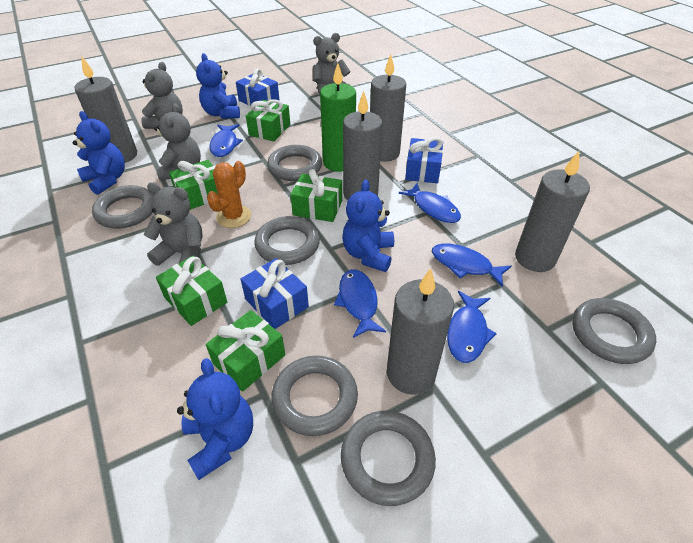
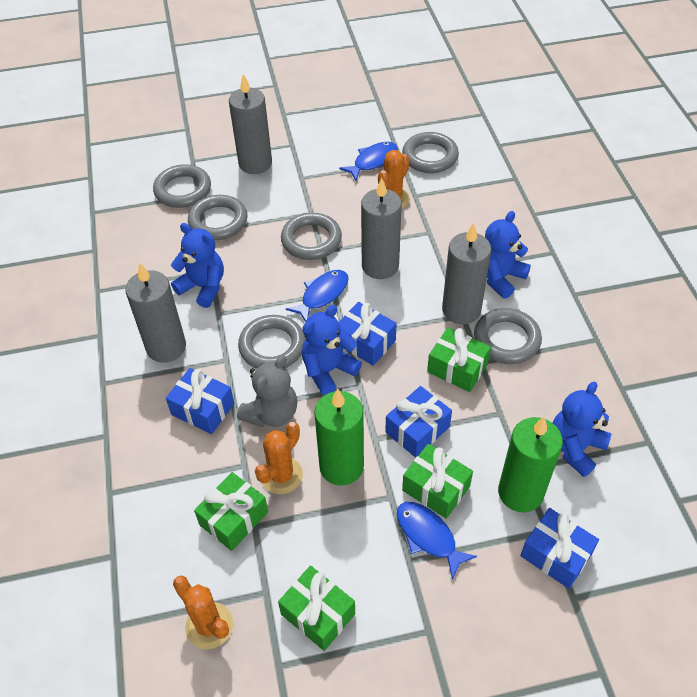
blue fish: [209,124,243,157] [334,269,386,338] [399,183,461,223] [432,244,512,287] [447,291,497,363] = 5 -> [286,270,348,322] [339,142,397,181] [397,502,477,579] = 3
blue gift: [236,69,280,107] [241,258,309,329] [405,137,443,183] = 3 -> [166,368,234,434] [339,302,397,366] [385,386,452,458] [520,508,599,589] = 4
green candle: [320,63,356,172] = 1 -> [314,389,364,486] [498,417,563,512] = 2
green gift: [156,256,227,326] [169,160,218,210] [206,310,285,392] [246,99,290,141] [291,169,342,222] = 5 -> [194,472,268,551] [278,565,355,651] [402,444,473,519] [427,327,491,392] = 4
grey candle: [75,57,137,163] [343,91,382,201] [370,54,406,162] [387,268,454,395] [515,151,590,272] = 5 -> [125,263,186,363] [229,74,272,174] [361,178,402,279] [442,223,492,324] = 4
grey teddy bear: [142,62,183,129] [144,182,202,266] [154,103,201,180] [313,33,351,96] = 4 -> [237,355,297,427] = 1
orange cactus: [207,161,251,228] = 1 -> [173,575,233,649] [255,422,303,494] [378,150,410,209] = 3

